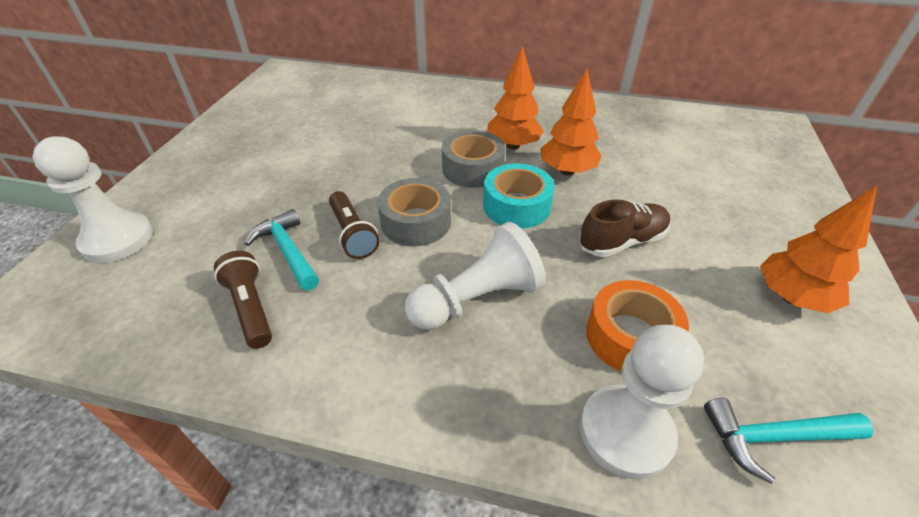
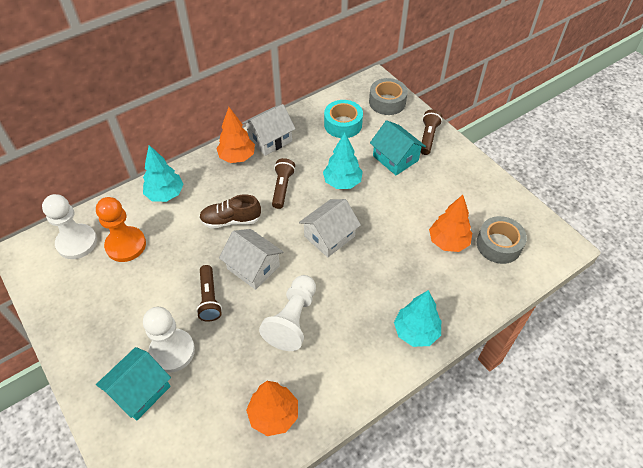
brown flashlight: [214,251,272,349] [329,191,380,259] = 2 -> [196,265,222,322] [272,158,295,209] [420,110,442,155] = 3
orange pawn: none = 0 -> [96,197,146,262] = 1
orange tape: [586,280,689,372] = 1 -> none = 0
turquoise hammer: [245,209,319,291] [704,398,874,484] = 2 -> none = 0
turquoise house: none = 0 -> [96,347,171,421] [370,120,426,175] = 2
turquoise tree: none = 0 -> [143,145,184,202] [323,133,363,189] [394,290,441,347] = 3
white house: none = 0 -> [219,229,283,290] [242,104,296,156] [299,199,361,257] = 3

